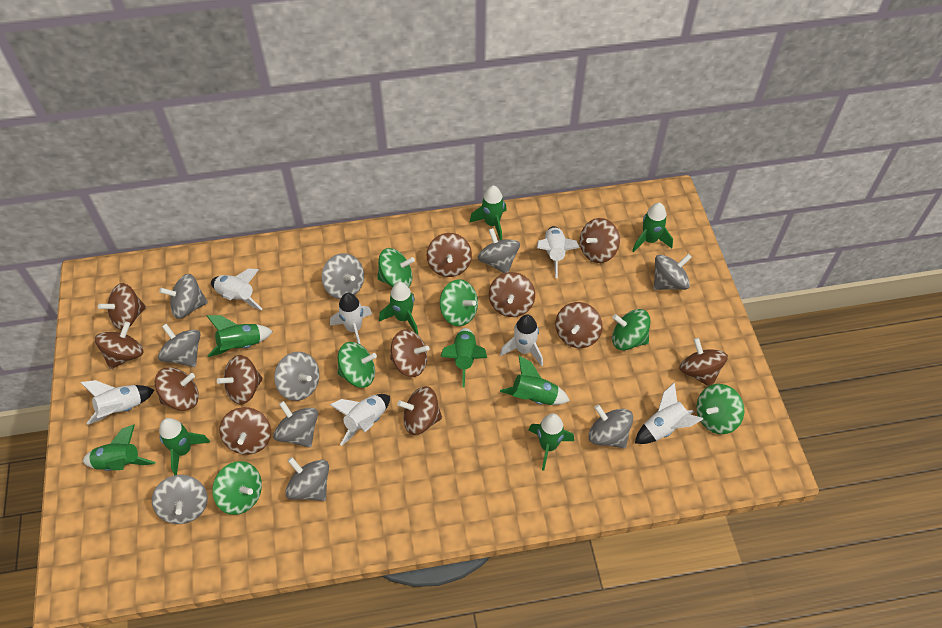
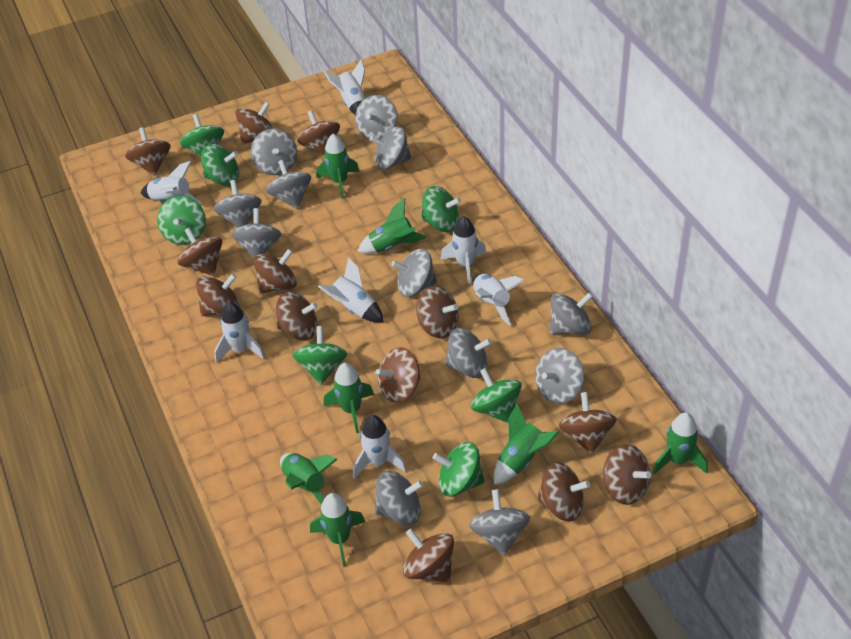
brown spinning top: [95,322,144,369] [98,283,146,330] [155,367,199,411] [217,355,263,405] [219,407,271,455] [390,330,429,377] [397,386,442,435] [427,233,472,277] [489,272,535,317] [555,302,603,348] [580,218,620,263] [679,338,728,386] = 12 -> [125,127,171,176] [178,228,222,276] [196,274,240,316] [235,101,273,144] [253,249,297,294] [276,292,318,340] [297,110,340,156] [376,347,420,403] [403,529,454,583] [416,286,459,338] [537,462,590,521] [559,392,617,454] [603,444,651,505] = 13
green rocket: [83,424,155,471] [159,418,210,475] [206,315,273,357] [379,282,418,334] [440,328,487,387] [470,186,507,240] [500,355,570,405] [529,413,574,471] [632,203,673,252] = 9 -> [280,453,338,504] [310,493,365,567] [317,134,360,199] [324,363,374,433] [357,199,427,254] [494,404,559,485] [652,412,708,474] = 7
green spinning top: [212,461,262,515] [337,342,377,388] [377,248,415,287] [440,279,478,326] [612,309,651,350] [697,384,744,434] = 6 -> [157,196,206,245] [180,114,224,156] [201,144,239,186] [293,326,347,385] [421,186,461,232] [433,442,485,497] [471,368,522,423] = 7
grey spinning top: [152,475,208,524] [158,324,200,367] [159,274,208,319] [273,401,318,447] [274,352,319,401] [285,457,329,501] [322,253,364,299] [478,228,520,273] [588,405,633,448] [654,254,692,290] = 10 -> [214,180,262,228] [232,208,281,259] [251,128,297,175] [266,160,311,209] [355,95,398,140] [370,127,411,170] [374,471,424,525] [391,248,437,297] [445,328,492,378] [469,489,530,556] [535,348,584,404] [550,293,593,334] = 12

